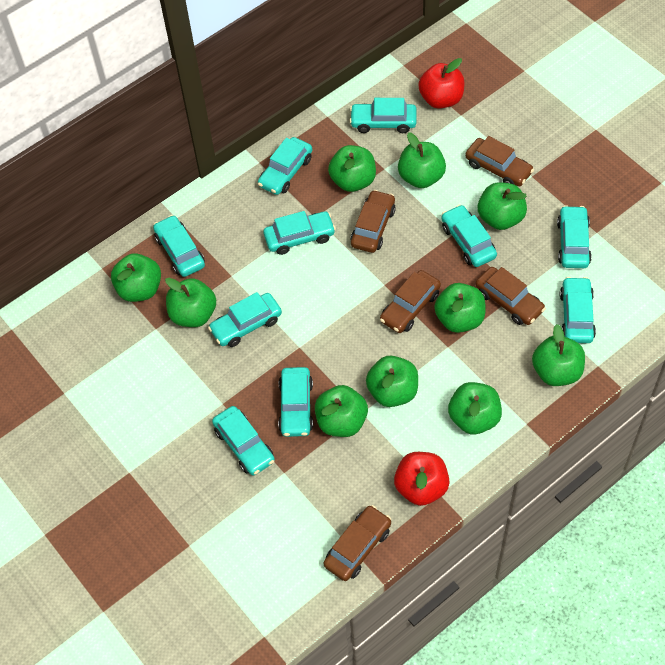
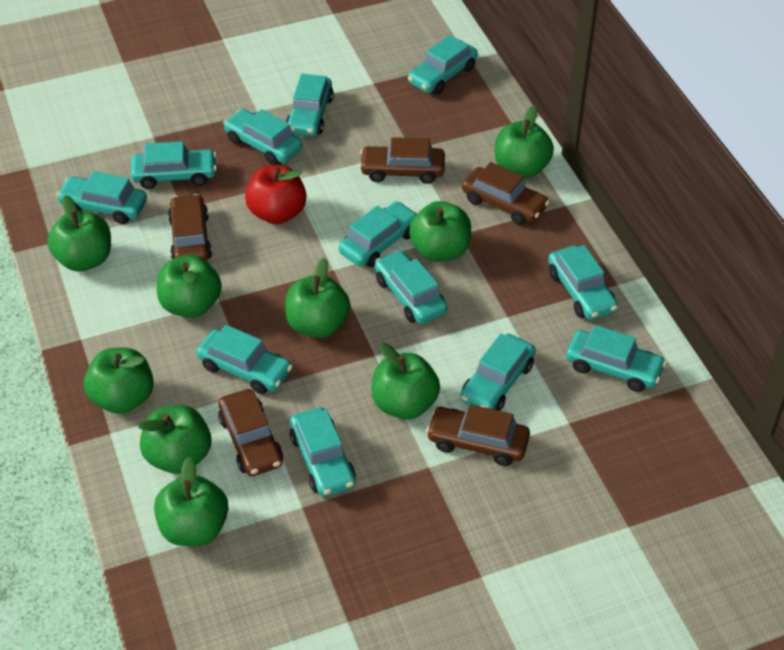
green apple: [111,253,161,302] [165,278,216,327] [315,385,368,437] [328,145,376,192] [366,356,418,407] [398,132,446,188] [434,283,486,333] [448,382,502,434] [478,182,527,230] [532,324,585,386] = 10 -> [47,195,111,271] [84,347,154,414] [138,405,211,474] [154,457,228,546] [157,255,222,318] [285,258,351,338] [371,343,440,420] [409,201,471,262] [495,105,554,178] = 9
red apple: [394,452,450,506] [418,58,464,109] = 2 -> [245,165,307,224] = 1
turquoise car: [153,215,205,277] [208,292,282,347] [212,406,275,476] [258,137,312,195] [263,211,336,255] [278,367,313,437] [349,98,417,133] [441,205,497,267] [557,205,592,268] [560,277,596,343] = 10 -> [56,171,147,224] [131,141,217,189] [197,325,293,394] [223,109,302,165] [286,74,334,136] [290,407,356,497] [339,201,418,267] [375,250,448,324] [408,35,478,95] [460,334,536,411] [548,245,618,320] [566,325,667,392] = 12

